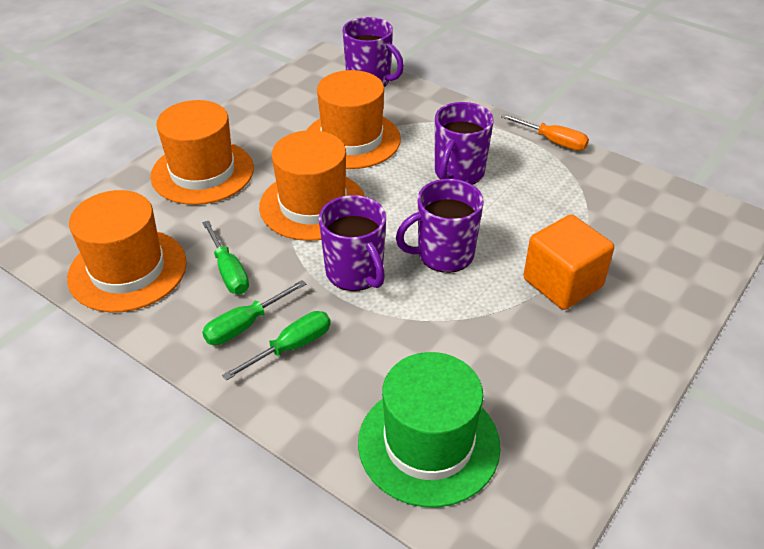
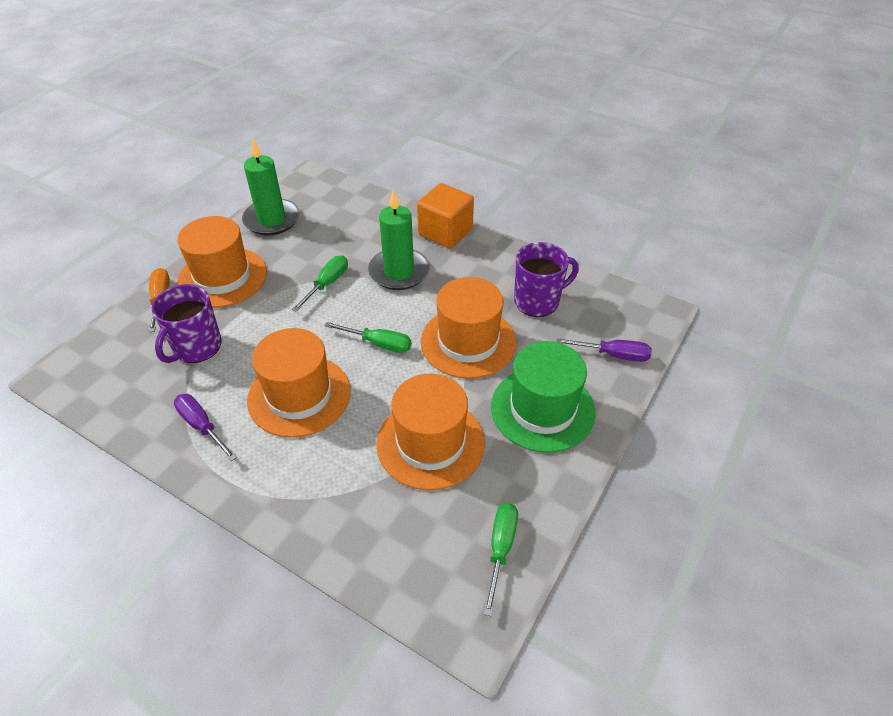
green candle: none = 0 -> [242,140,300,235] [368,190,430,290] = 2
purple mug: [319,195,386,291] [342,17,404,87] [396,179,484,273] [435,102,494,185] = 4 -> [152,284,222,363] [514,242,579,317] = 2
purple screwdriver: none = 0 -> [174,394,237,461] [557,338,652,362] = 2

